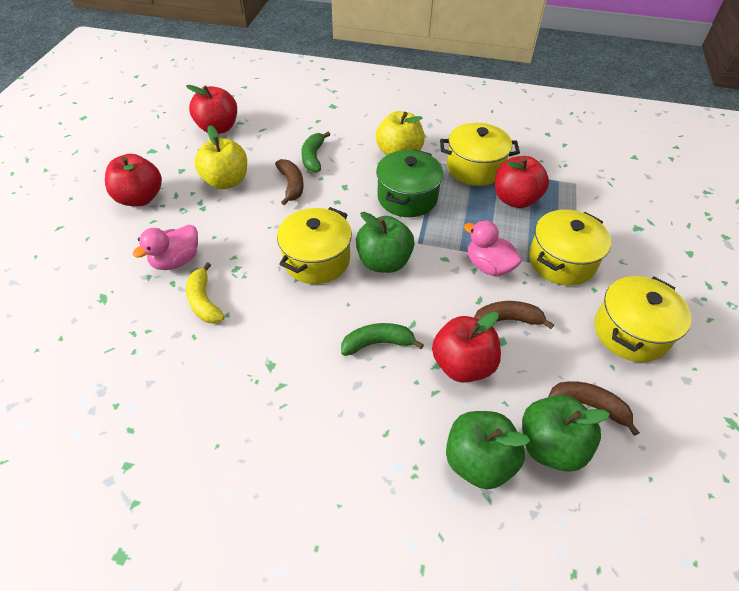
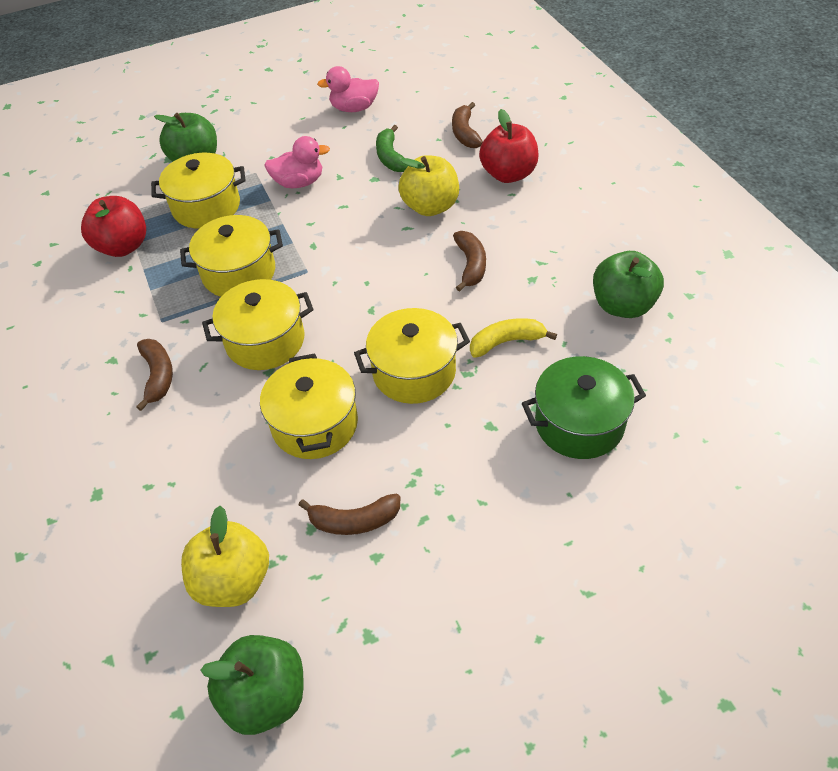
brown banana: [275,159,303,205] [474,301,554,329] [548,381,640,436] = 3 -> [136,339,173,411] [299,494,400,535] [452,102,483,148] [453,231,486,292] = 4
green banana: [301,132,330,173] [341,323,424,356] = 2 -> [376,125,408,172] = 1
red apple: [105,154,162,206] [186,85,237,134] [432,312,501,383] [495,156,549,208] = 4 -> [81,196,146,257] [479,109,539,183] = 2
yellow pot: [277,207,352,284] [440,123,520,186] [529,210,611,286] [594,276,691,362] = 4 -> [151,153,246,228] [180,215,283,297] [202,279,314,370] [260,354,358,459] [354,308,470,404] = 5

